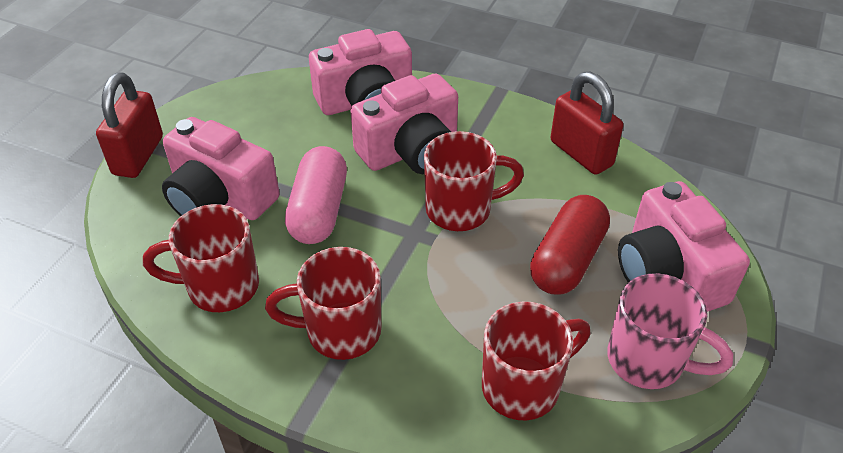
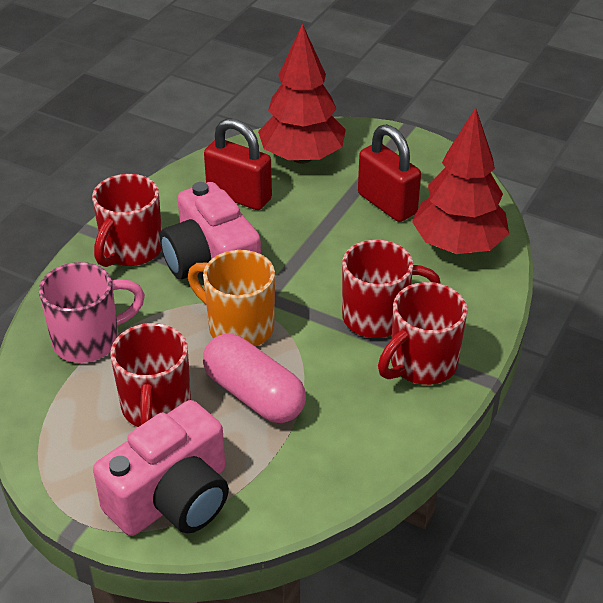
orange mug: none = 0 -> [188,250,275,347] = 1
pink camera: [162,117,279,220] [309,29,412,115] [351,74,458,174] [618,181,750,312] = 4 -> [93,400,229,536] [160,182,261,279] = 2
red capsule: [530,195,610,295] = 1 -> none = 0
red tree: none = 0 -> [258,24,346,164] [412,107,509,254] = 2

